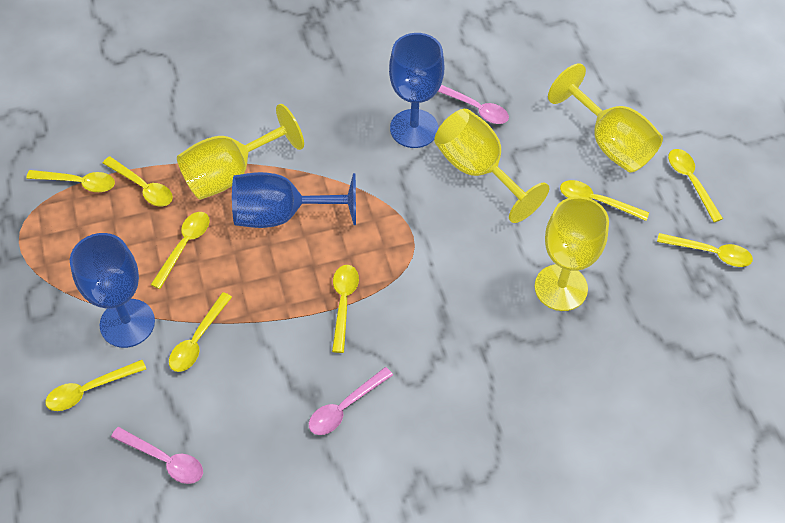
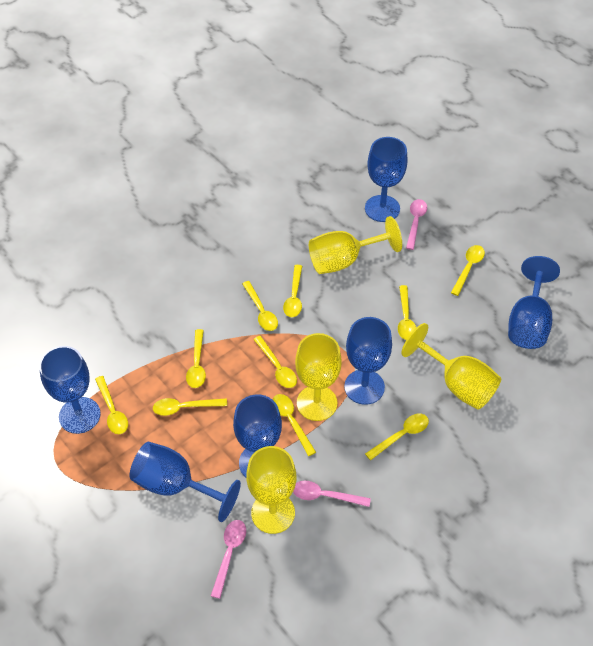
blue goblet: [70,233,155,348] [232,172,356,228] [389,33,444,148] = 3 -> [39,346,101,434] [130,442,241,522] [233,394,282,477] [344,317,392,405] [365,137,408,222] [508,256,560,349] = 6
yellow spoon: [26,170,115,192] [45,360,146,411] [103,156,173,207] [151,212,210,289] [169,292,232,372] [332,265,359,353] [560,180,649,221] [657,233,753,267] [668,149,723,222] = 9 -> [95,376,128,434] [153,398,227,416] [186,329,206,388] [242,281,278,331] [253,336,297,388] [272,394,316,456] [283,265,302,317] [365,414,429,460] [398,285,416,340] [451,245,485,296] = 10

